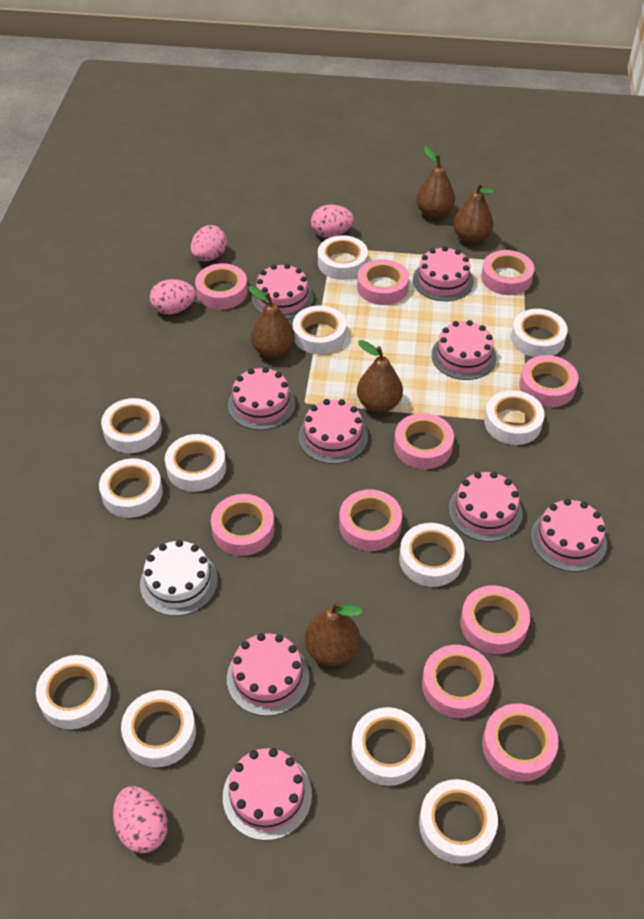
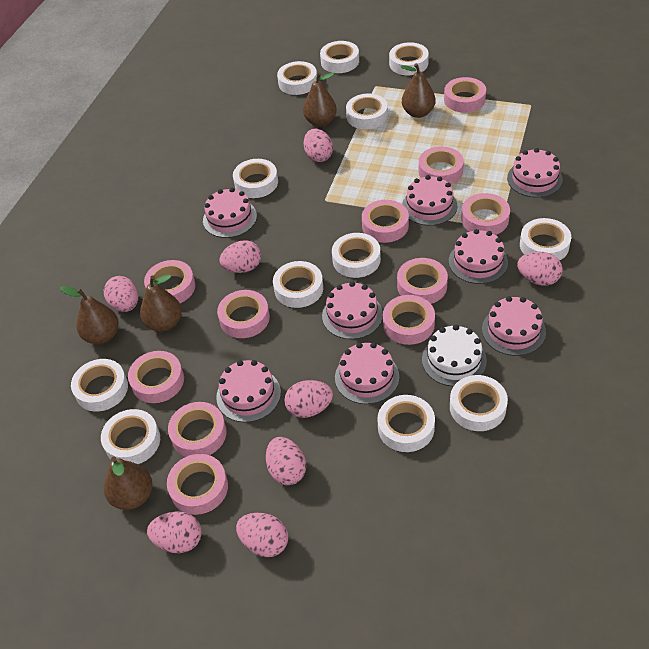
pink cake: [223,748,312,841] [227,633,309,716] [228,367,295,430] [252,264,313,319] [299,399,368,464] [413,246,474,301] [431,320,497,380] [449,472,523,542] [531,499,607,572] = 9 -> [203,188,257,238] [216,360,281,422] [322,281,383,339] [335,342,399,404] [402,175,457,226] [449,229,508,284] [482,296,546,356] [507,148,563,197] = 8
pink egg: [113,786,168,853] [150,279,196,314] [191,225,227,261] [311,205,354,238] = 4 -> [104,276,138,312] [147,511,202,553] [219,240,261,273] [236,513,288,557] [266,437,306,485] [284,380,333,418] [304,129,333,162] [517,251,563,286] = 8
pink tape: [195,263,248,310] [211,494,275,556] [339,489,402,551] [357,259,409,305] [394,413,454,469] [422,645,494,718] [460,585,530,654] [481,250,534,295] [482,703,559,782] [519,355,579,407] = 10 -> [128,351,184,403] [144,260,195,303] [167,454,228,515] [168,402,227,457] [217,290,270,338] [362,200,409,243] [383,295,435,345] [397,258,448,304] [419,146,464,184] [444,77,486,113] [461,193,510,235] = 11

